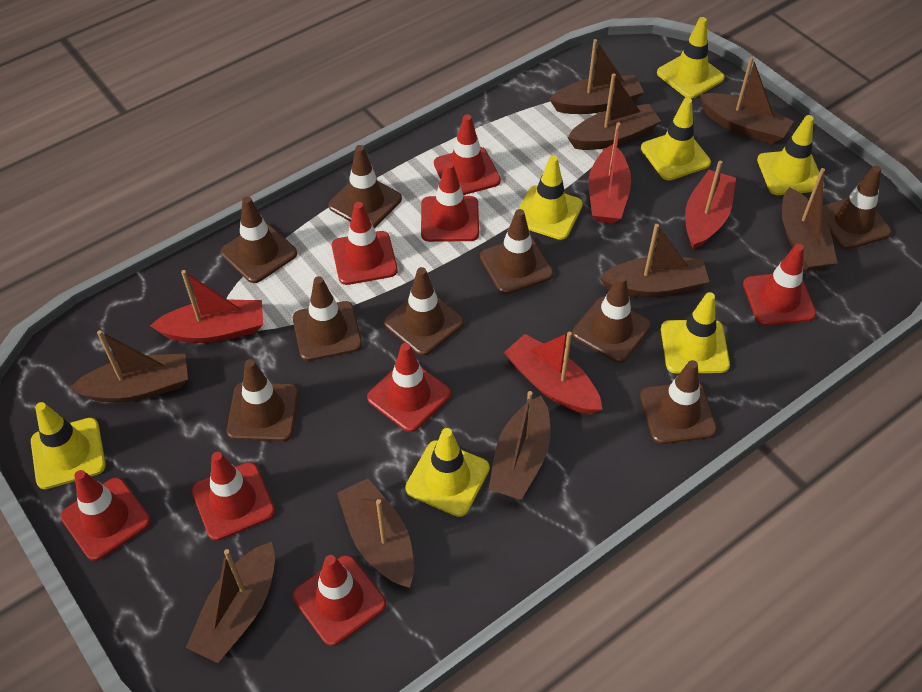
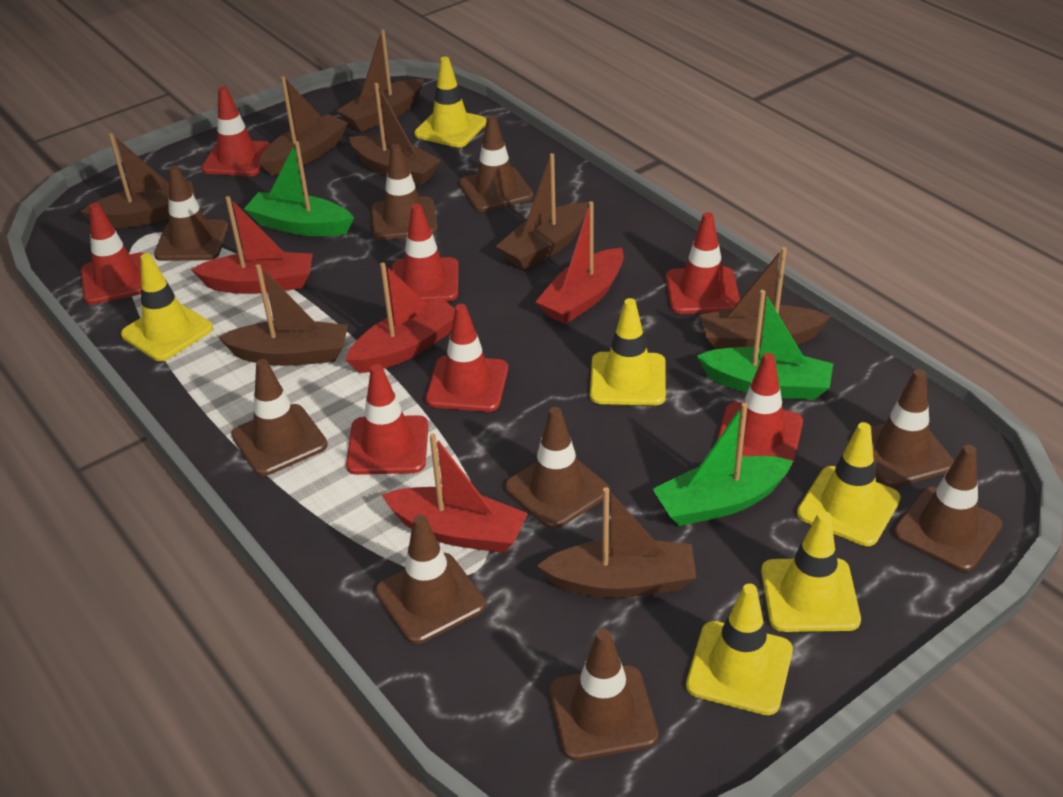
brown boat: [69,330,188,402] [186,542,275,663] [337,478,414,588] [488,391,551,500] [549,39,644,114] [568,73,661,150] [600,224,709,297] [699,56,794,144] [782,168,838,271] = 9 -> [80,133,196,228] [218,264,348,366] [259,76,348,175] [336,29,424,132] [349,83,441,186] [496,153,588,270] [537,487,696,598] [700,247,831,350] = 8
green boat: none = 0 -> [244,141,354,236] [652,403,793,526] [697,290,833,400] = 3
red traffic cone: [61,470,151,561] [192,452,275,541] [293,555,386,646] [332,202,398,285] [367,343,451,432] [421,162,479,242] [434,114,501,195] [743,244,817,326] = 8 -> [81,203,144,304] [201,86,271,176] [346,364,428,475] [390,204,459,302] [426,304,508,412] [666,212,740,314] [716,353,803,466] = 7
yellow traffic cone: [31,402,106,489] [405,428,490,517] [519,156,583,240] [641,98,711,180] [657,17,725,99] [661,292,730,373] [757,115,824,195] = 7 -> [121,253,213,361] [414,57,486,147] [590,298,666,406] [686,584,793,715] [761,511,861,632] [797,422,901,546] = 6

